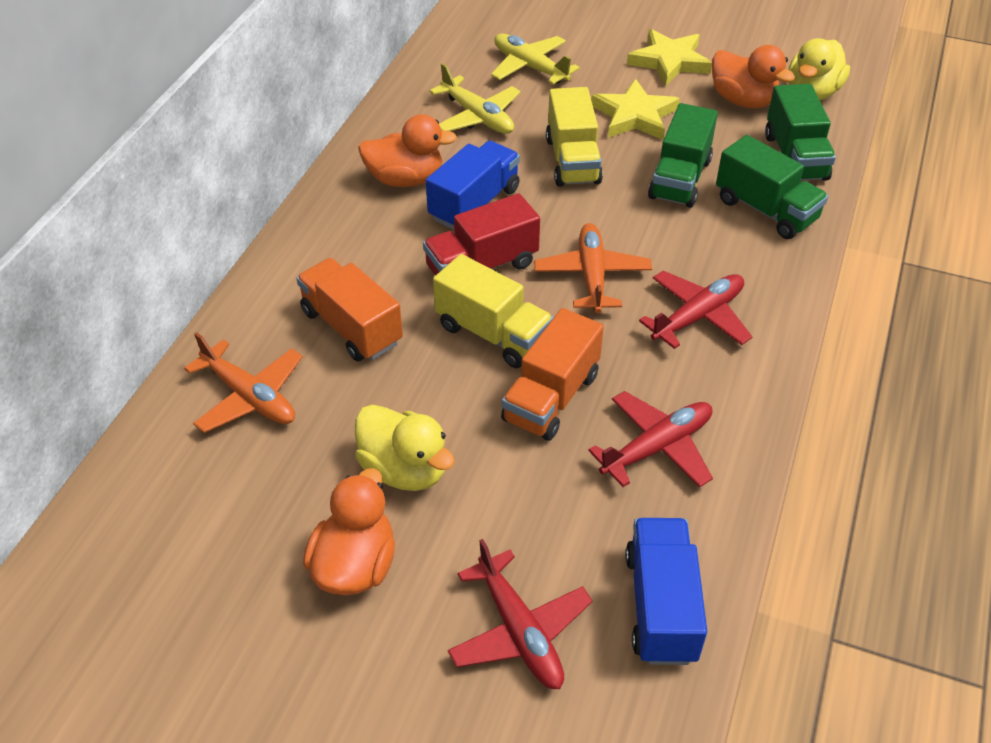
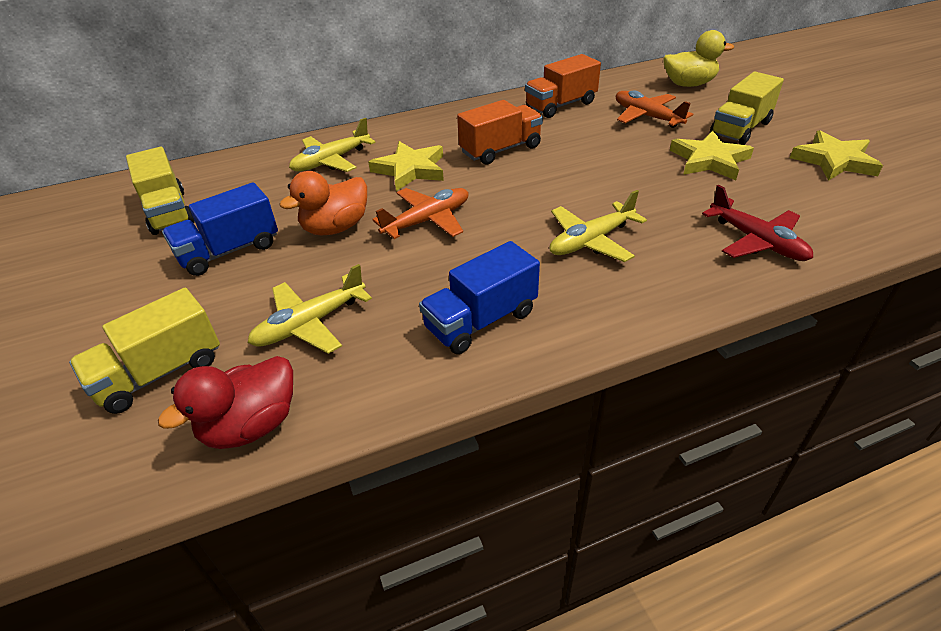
green truck: [648,103,718,208] [716,135,828,239] [765,84,836,181] = 3 -> none = 0
orange duck: [303,468,395,595] [358,114,457,187] [712,45,795,108] = 3 -> [279,171,367,236] = 1
red duck: none = 0 -> [158,356,293,449] = 1
red plane: [448,539,593,689] [588,391,713,487] [639,271,752,349] = 3 -> [702,185,813,261] = 1
red truck: [423,193,540,276] = 1 -> none = 0
yellow duck: [355,405,455,491] [788,38,850,100] = 2 -> [663,30,734,87] = 1
yellow plane: [430,63,521,134] [491,34,580,84] = 2 -> [248,264,372,354] [289,118,376,172] [549,190,647,262] = 3
yellow star: [592,79,680,140] [627,29,712,86] = 2 -> [368,141,444,191] [670,131,754,180] [790,130,883,181] = 3
yellow truck: [433,254,554,368] [546,87,603,187] = 2 -> [69,288,220,414] [126,147,195,235] [710,72,784,145] = 3

